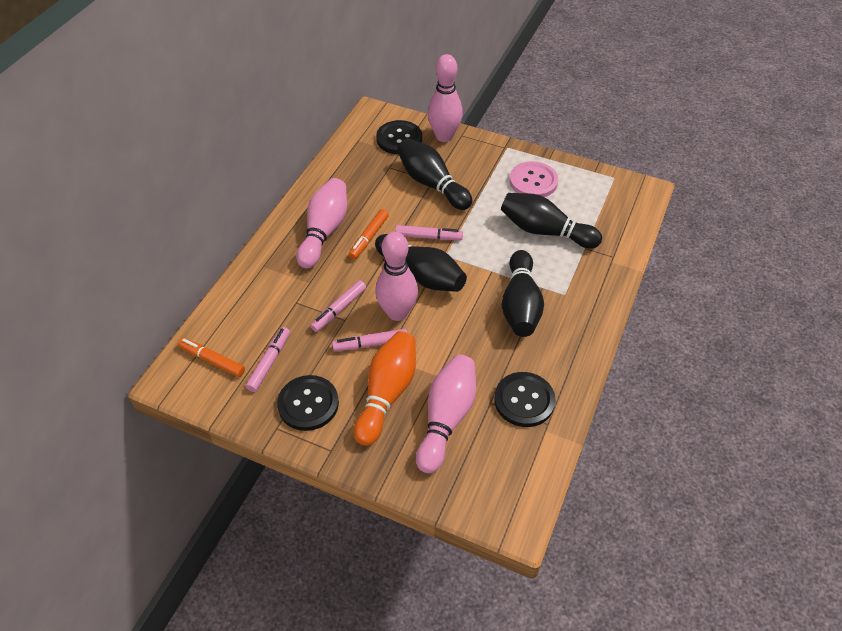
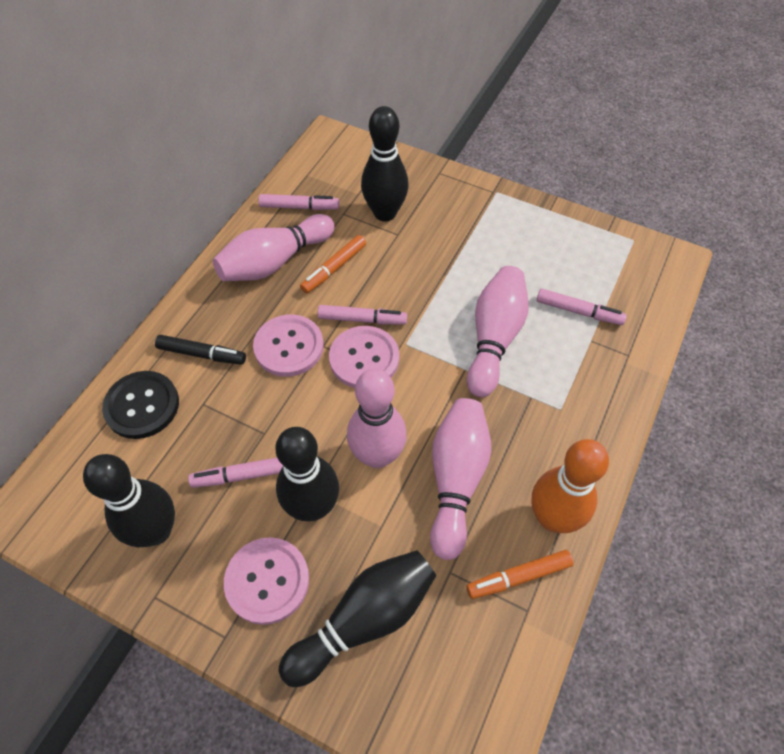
black button: [277,375,339,431] [376,120,422,154] [494,372,556,427] = 3 -> [102,371,179,439] = 1
black marker: none = 0 -> [155,335,246,365] = 1
pink button: [509,161,558,197] = 1 -> [224,537,309,625] [253,315,324,377] [329,326,399,388] = 3

